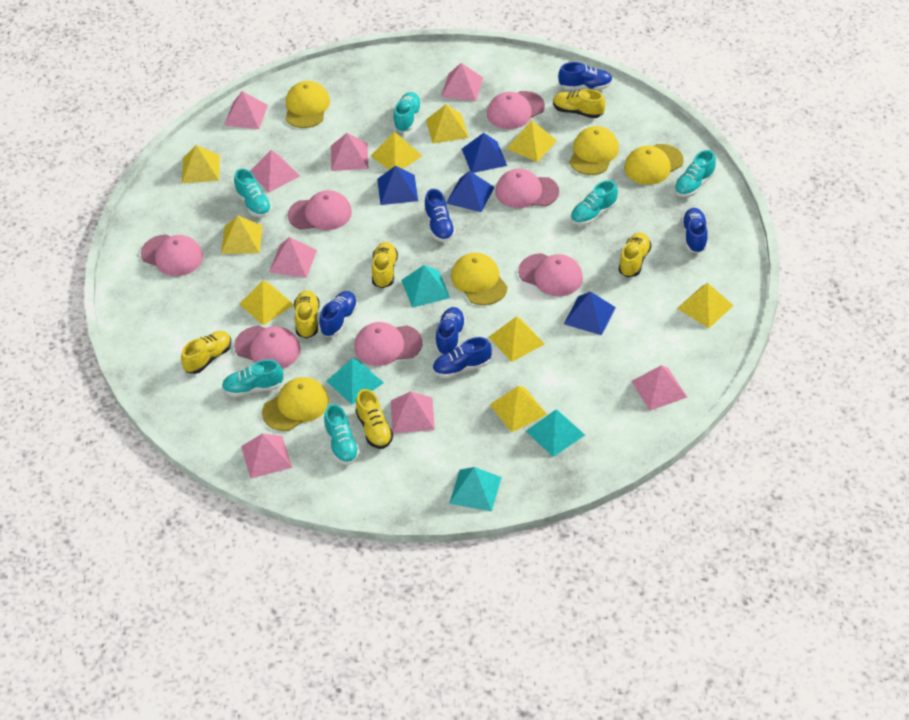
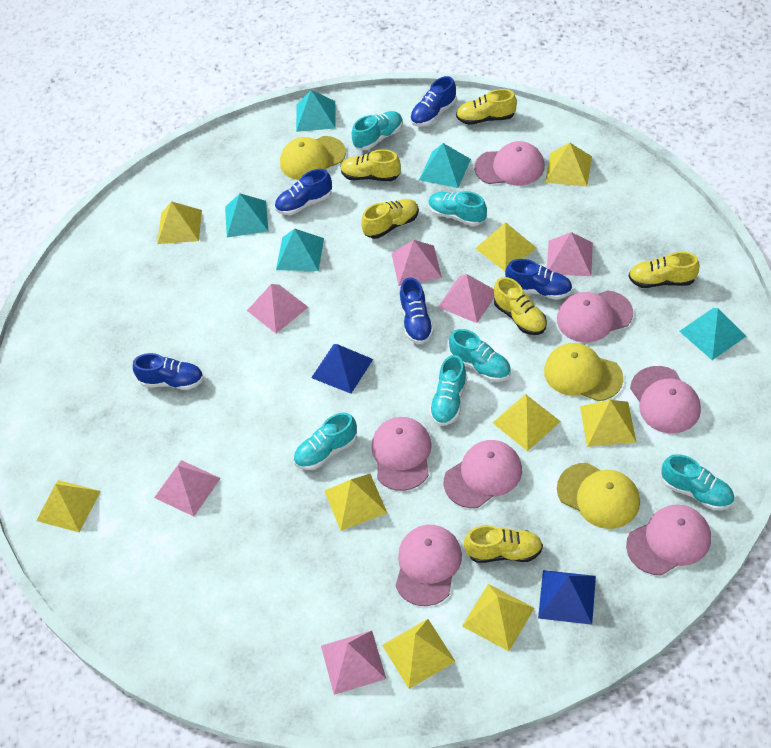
blue pyramid: [377,166,418,205] [446,171,495,212] [462,133,507,173] [564,291,616,335] = 4 -> [311,344,373,394] [538,570,596,625] = 2
blue shoe: [319,291,358,337] [424,189,456,242] [432,337,492,378] [435,307,466,355] [558,62,613,90] [682,208,708,253] = 6 -> [133,353,204,390] [275,169,332,215] [400,278,434,344] [410,76,457,126] [505,259,572,300] = 5
pink pyramid: [224,91,268,129] [241,434,292,479] [250,150,300,192] [269,237,317,278] [331,133,368,171] [391,391,435,433] [441,63,483,101] [631,365,687,411] = 8 -> [154,460,221,517] [247,284,308,334] [321,631,386,695] [391,240,442,286] [438,274,494,323] [547,232,593,276] = 6
turquoise pyramid: [327,358,384,404] [401,265,450,308] [449,467,502,512] [526,410,585,457] = 4 -> [225,193,268,237] [276,229,324,271] [296,90,336,132] [419,143,471,188] [679,308,747,360] = 5
yellow cap: [262,377,329,431] [285,81,330,128] [451,252,508,305] [569,126,619,175] [624,144,683,185] = 5 -> [280,136,346,180] [544,343,623,401] [557,463,640,529] = 3

